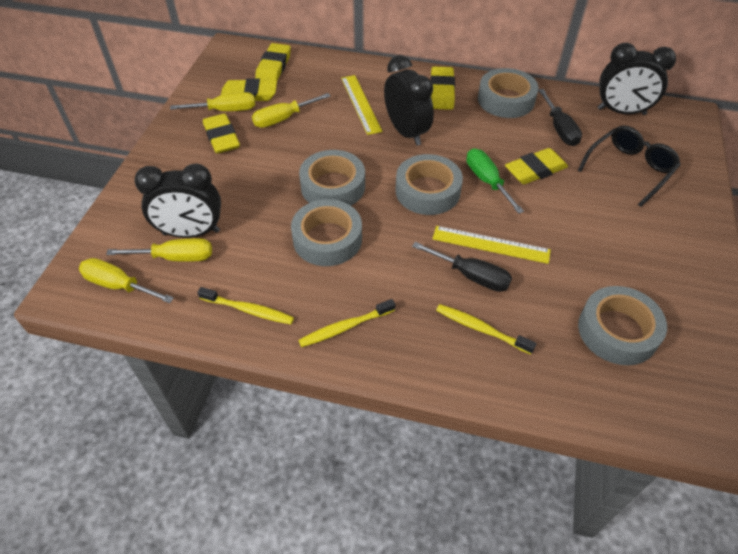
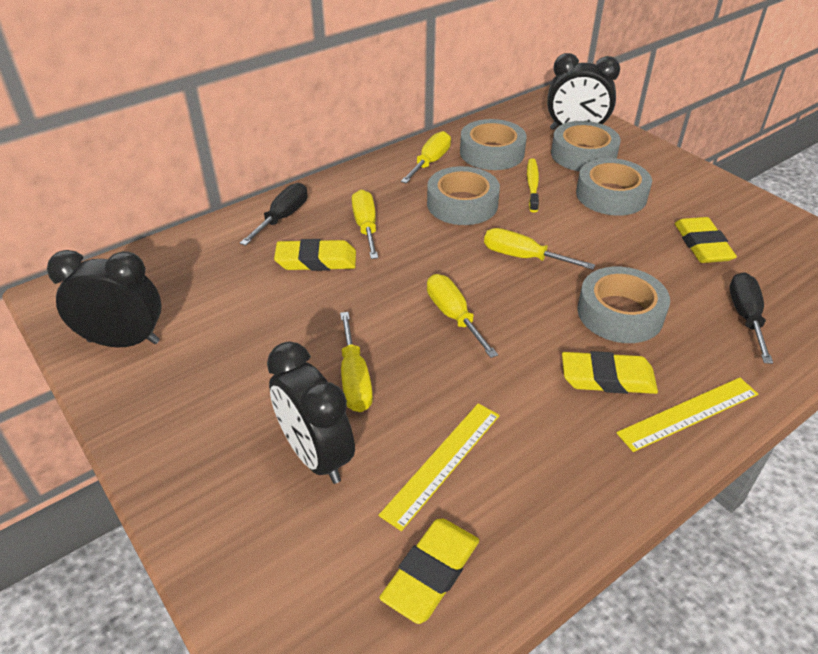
black glasses: [577,126,681,207] = 1 -> none = 0
green screwdriver: [466,149,524,214] = 1 -> none = 0
yellow eraser: [203,113,240,154] [221,79,277,101] [255,43,291,80] [431,66,455,110] [505,148,568,184] = 5 -> [274,239,356,271] [379,519,479,624] [562,351,658,394] [675,217,737,263] = 4
yellow screwdriver: [79,258,174,303] [106,238,212,262] [170,92,255,111] [252,93,331,128] = 4 -> [340,312,373,412] [352,190,378,259] [401,131,451,184] [427,274,498,358] [484,228,595,270] = 5
yellow toothbrush: [197,287,294,324] [298,299,395,347] [436,304,536,354] = 3 -> [527,159,539,212] = 1

